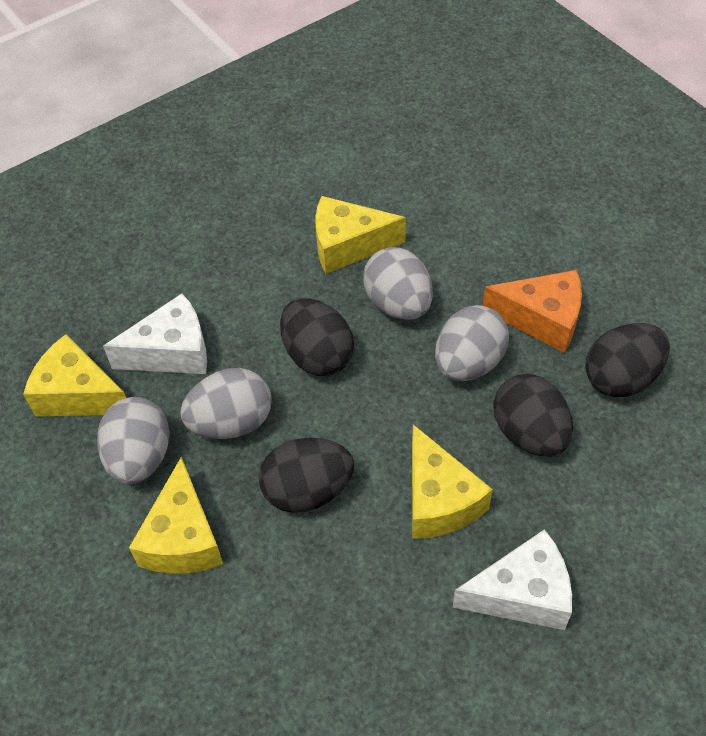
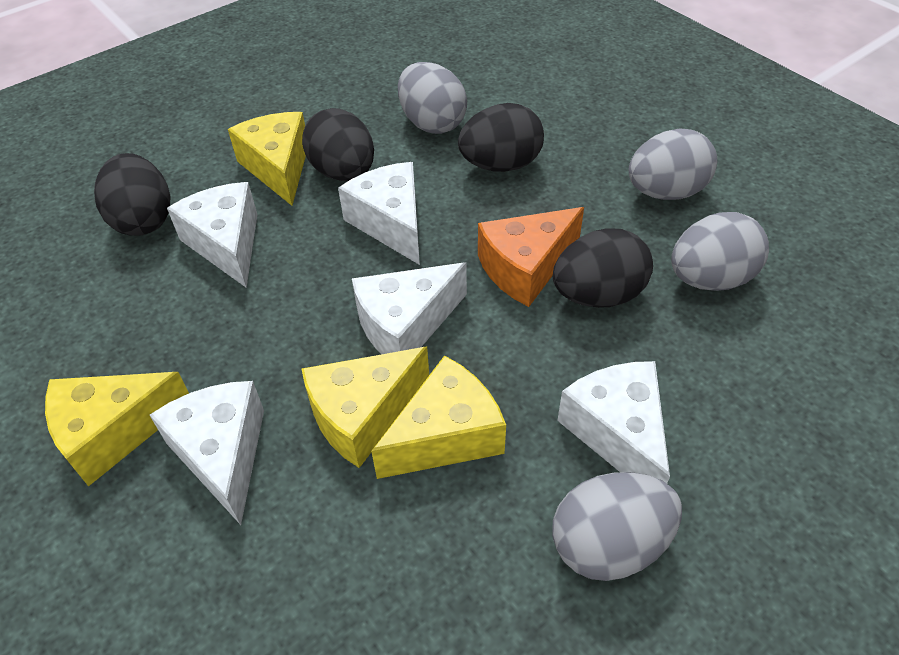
white cheese: [103,294,207,374] [452,529,572,630] = 2 -> [150,381,264,525] [167,182,258,288] [338,162,420,265] [352,262,467,354] [557,361,670,484] = 5

